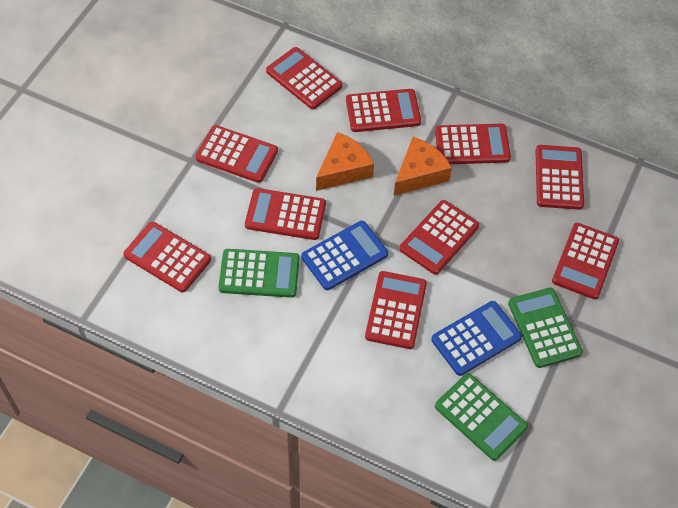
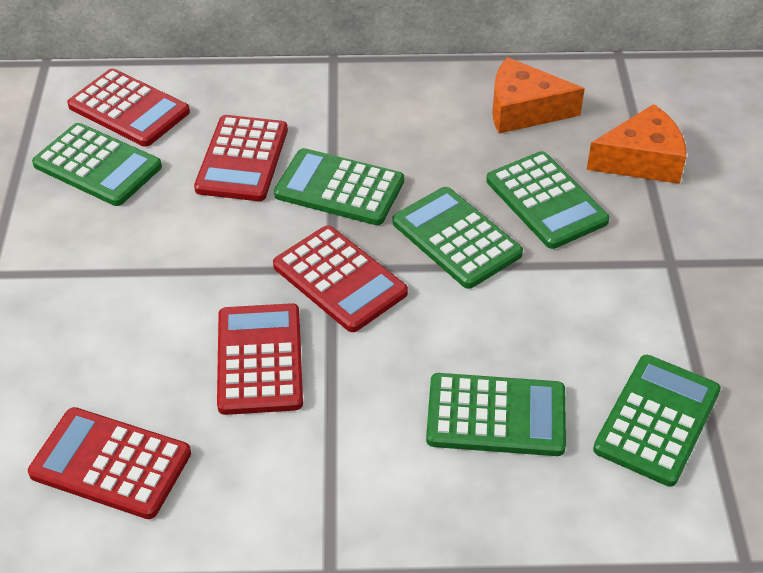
blue calculator: [301,221,388,290] [431,301,522,376] = 2 -> none = 0
green calculator: [218,249,300,298] [435,373,528,461] [508,288,583,368] = 3 -> [32,123,162,206] [274,148,404,225] [392,187,523,289] [426,373,566,456] [486,151,610,249] [593,355,721,487] = 6
red calculator: [123,222,211,292] [196,125,278,183] [245,188,326,240] [266,47,342,109] [346,89,421,132] [365,271,427,349] [400,200,479,275] [435,124,511,164] [536,145,584,210] [552,223,619,299] = 10 -> [28,407,191,519] [67,69,190,147] [194,115,288,201] [217,303,303,415] [273,226,408,332] = 5

